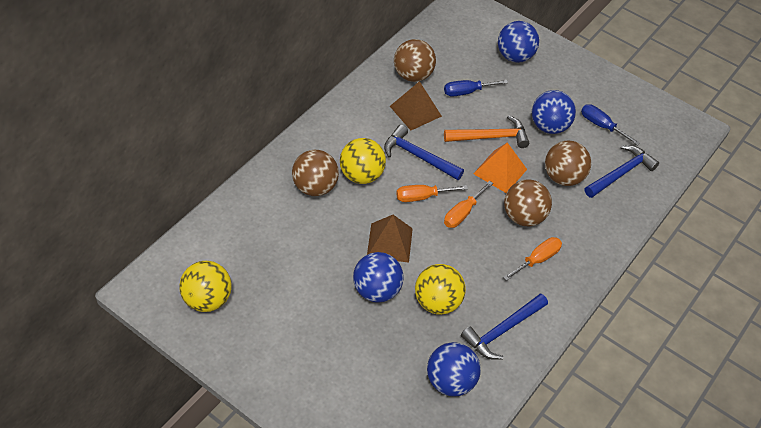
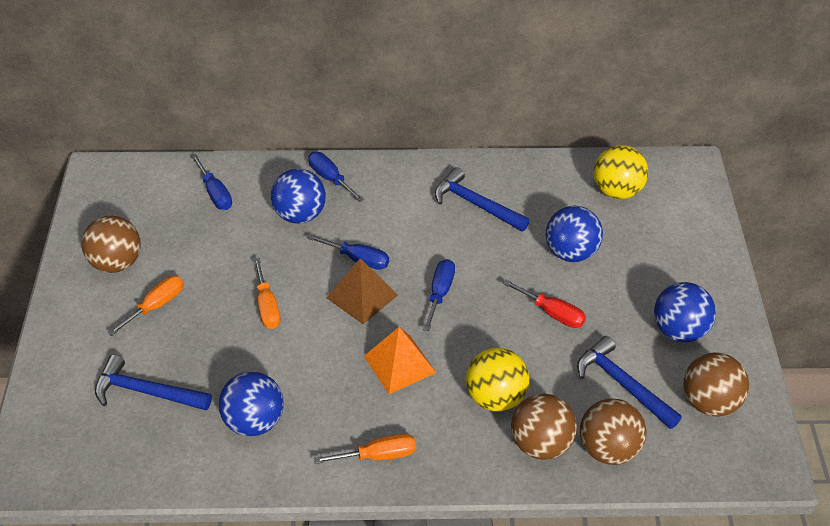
blue screwdriver: [444,80,508,97] [581,104,640,146] = 2 -> [191,155,232,210] [307,234,389,270] [308,152,364,202] [423,259,455,331] = 4
brown pyramid: [367,215,413,263] [390,81,442,130] = 2 -> [326,258,398,324] = 1
orange hammer: [444,115,529,148] = 1 -> none = 0
red screwdriver: none = 0 -> [503,280,586,328] = 1
yellow ball: [179,261,231,312] [340,138,386,184] [415,264,466,315] = 3 -> [466,348,529,411] [594,145,648,199] = 2

